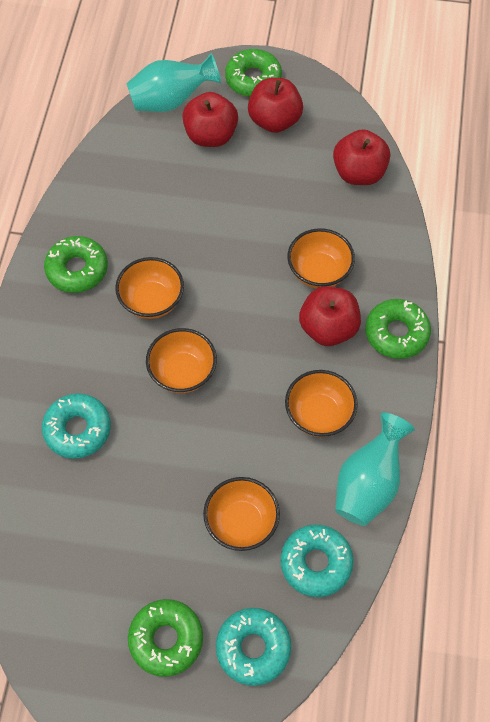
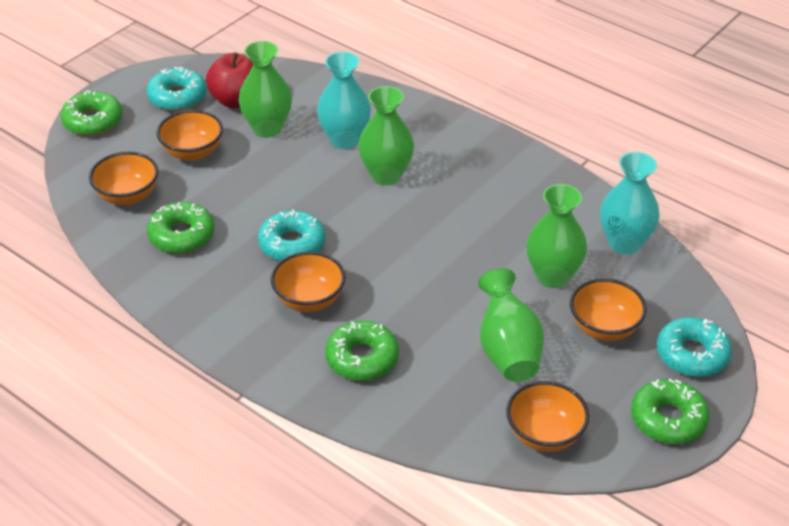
green vase: none = 0 -> [239,41,292,137] [358,86,414,185] [478,268,544,381] [526,184,587,288] = 4
red apple: [182,92,238,147] [248,78,303,133] [299,286,361,346] [333,129,390,185] = 4 -> [206,52,253,108] = 1

